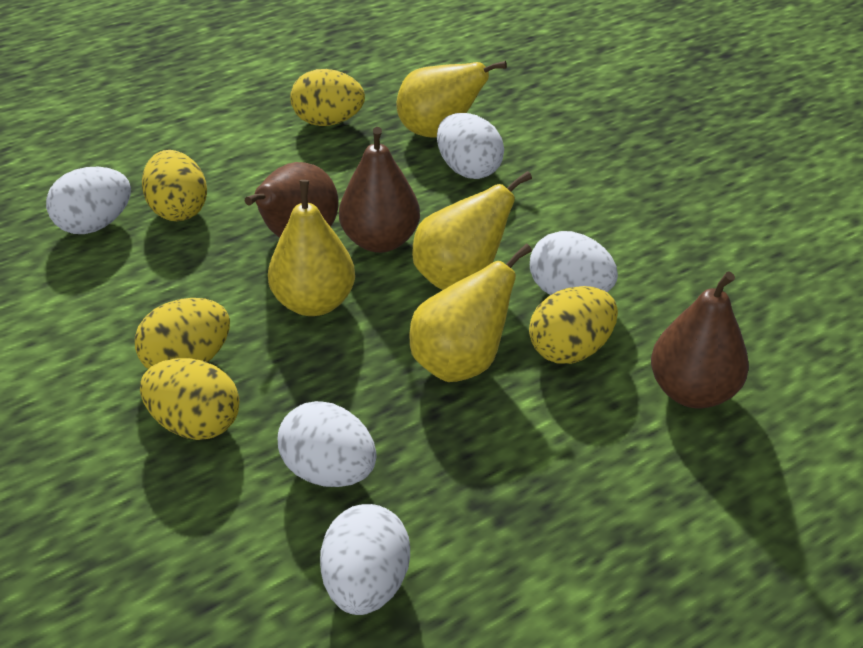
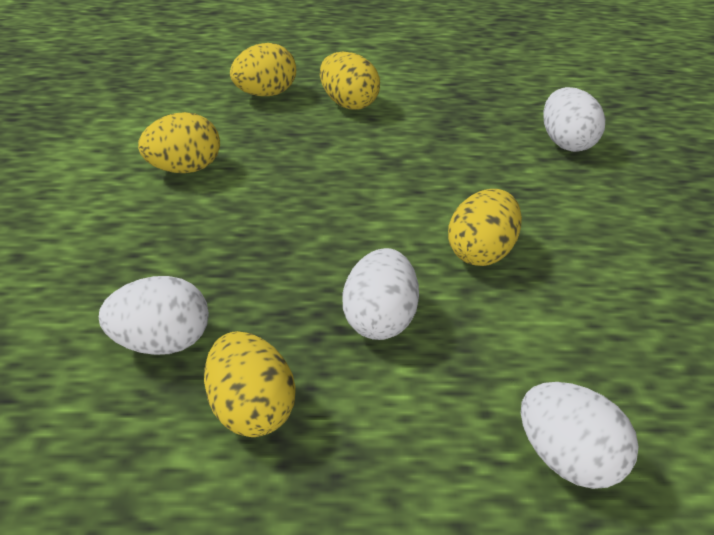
brown pear: [245,162,339,238] [339,127,420,253] [651,271,749,409] = 3 -> none = 0
white egg: [46,167,131,234] [278,401,377,487] [320,504,410,615] [437,113,504,179] [530,231,618,295] = 5 -> [99,276,209,355] [343,248,419,340] [521,382,639,489] [543,87,605,152] = 4
yellow pear: [268,180,355,316] [397,61,507,138] [409,244,532,382] [412,171,532,290] = 4 -> none = 0

